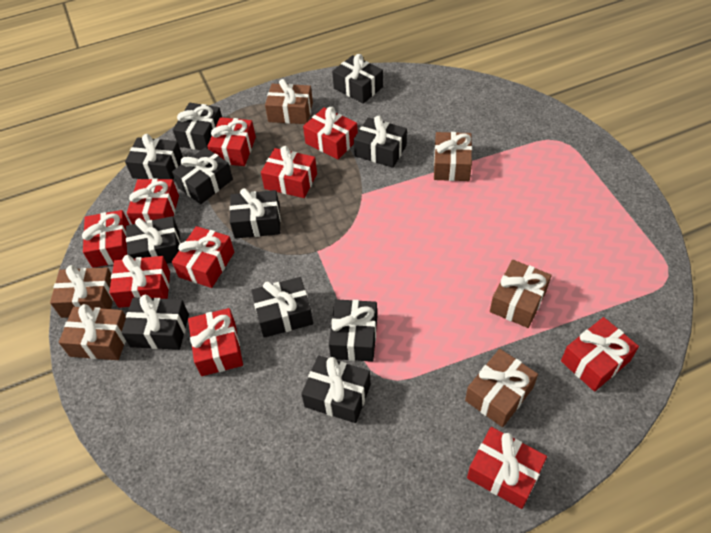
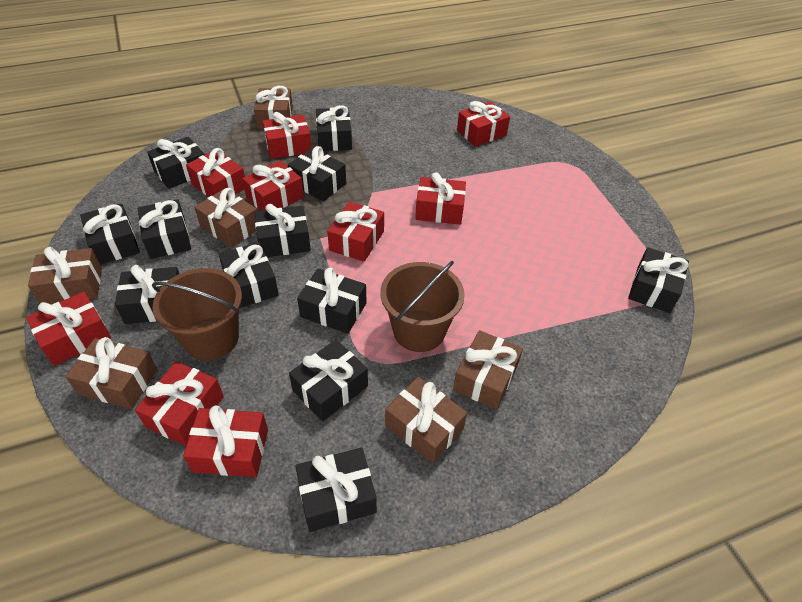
black gift: [121,295,189,350] [125,134,183,180] [126,216,181,264] [172,147,233,204] [173,103,222,150] [229,188,281,239] [251,277,313,338] [301,356,371,423] [329,299,377,362] [332,54,383,104] [354,116,407,168] = 11 -> [80,203,140,265] [115,265,179,324] [138,199,191,259] [147,137,204,189] [218,242,279,308] [254,204,311,257] [288,146,346,201] [289,340,368,421] [295,448,377,532] [297,267,367,334] [316,105,352,151] [628,247,689,313] = 12
brown bucket: none = 0 -> [152,268,242,360] [380,261,465,352] = 2
red gift: [82,210,130,268] [109,255,170,308] [127,179,179,224] [172,226,234,288] [188,308,243,376] [207,117,256,166] [261,146,317,198] [303,107,358,159] [467,427,547,509] [561,317,639,392] = 10 -> [26,291,111,366] [135,362,224,446] [183,406,268,477] [186,148,245,197] [242,161,304,211] [263,112,311,159] [327,201,384,262] [415,172,466,225] [457,101,510,147] = 9

